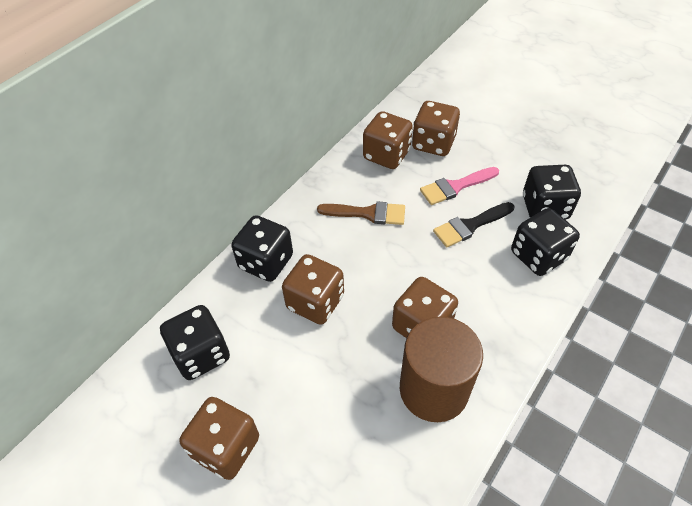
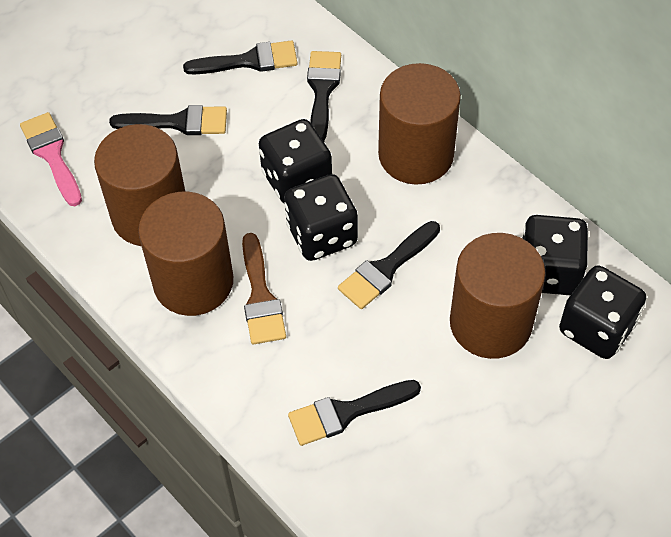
black brush: [433,202,514,247] = 1 -> [109,105,227,135] [183,41,297,74] [288,380,421,446] [307,51,341,142] [338,221,440,309] = 5
brown cylinder: [400,317,483,422] = 1 -> [94,124,185,246] [138,191,233,316] [378,63,461,185] [450,233,546,359] = 4
brown dice: [179,397,259,480] [282,254,344,325] [363,111,413,169] [392,277,458,338] [412,101,460,156] = 5 -> none = 0

